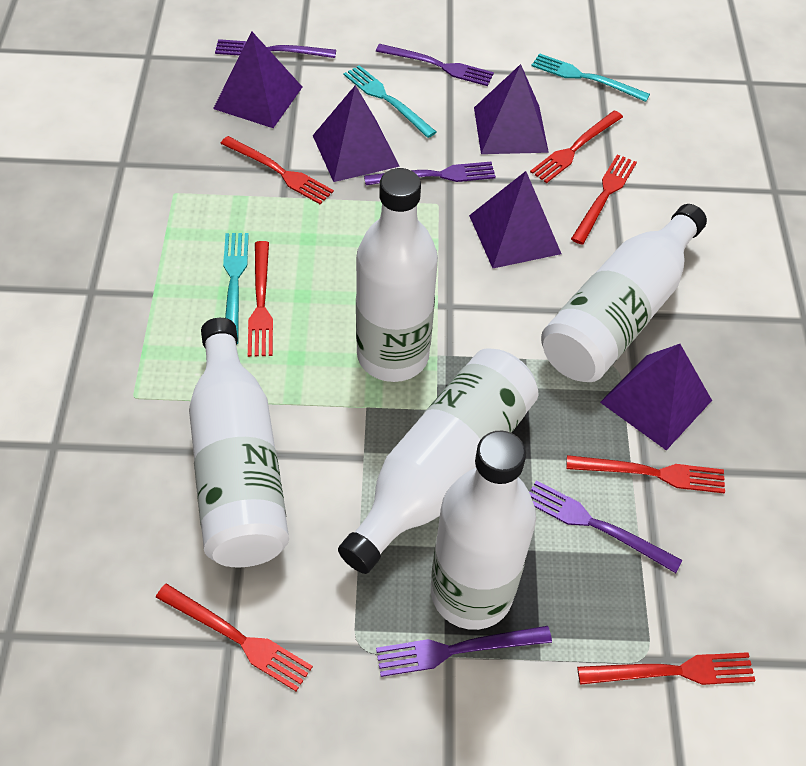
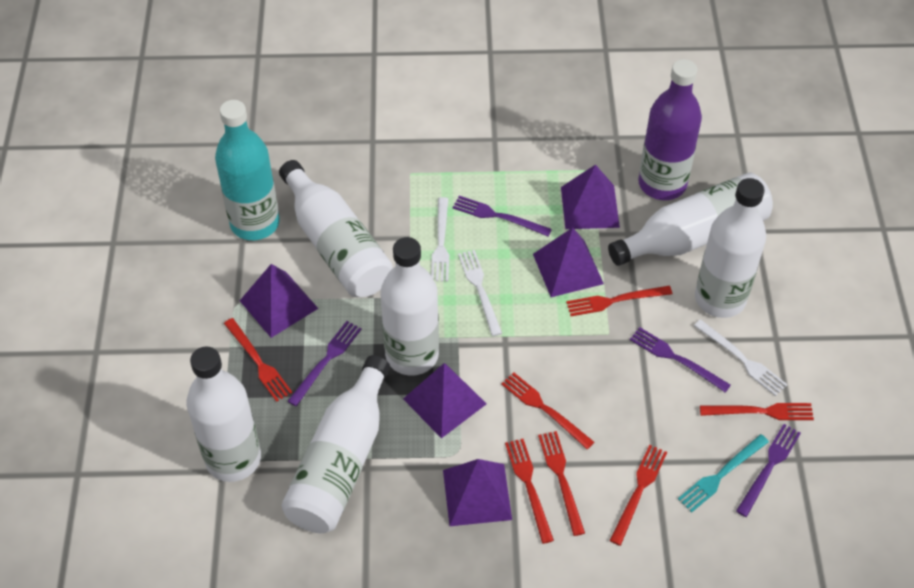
purple bottle: none = 0 -> [638,59,702,200] = 1
purple fork: [215,39,336,58] [364,162,496,185] [376,44,494,86] [376,626,552,677] [529,480,682,573] = 5 -> [287,321,362,407] [453,196,552,236] [630,327,731,393] [736,424,801,517] = 4
turquoise bottle: none = 0 -> [215,100,280,240] = 1
turquoise fork: [223,233,249,344] [344,65,436,138] [532,53,650,102] = 3 -> [678,434,769,512] = 1
white bottle: [189,318,289,568] [338,348,539,574] [356,168,438,382] [431,431,536,630] [541,204,707,382] = 5 -> [186,347,261,482] [279,160,393,297] [281,355,390,533] [381,237,439,376] [608,172,773,266] [695,178,766,318] = 6
white fork: none = 0 -> [431,197,449,282] [458,250,502,336] [694,319,788,396] = 3

